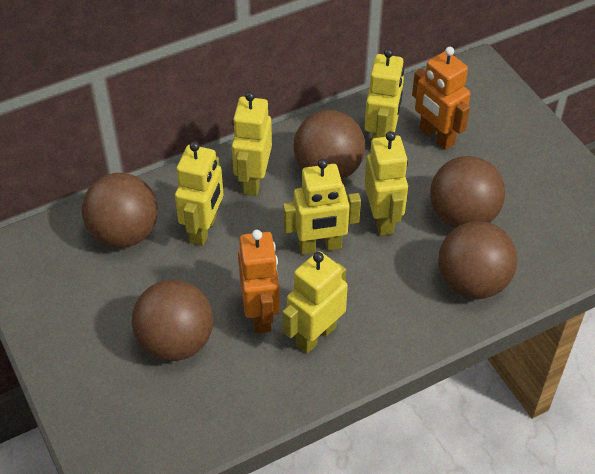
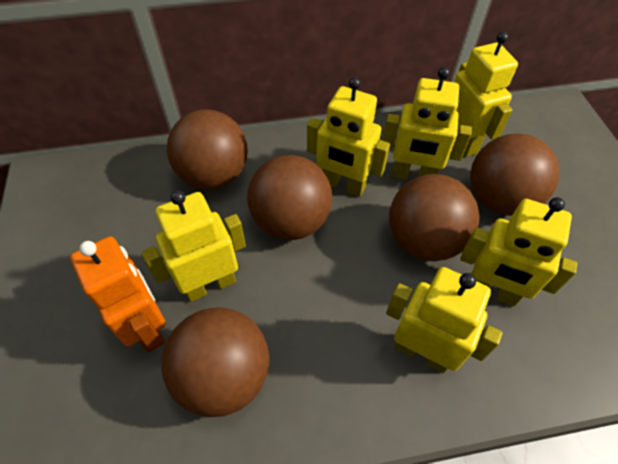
orange robot: [238,230,280,333] [412,47,471,150] = 2 -> [70,236,166,352] = 1

